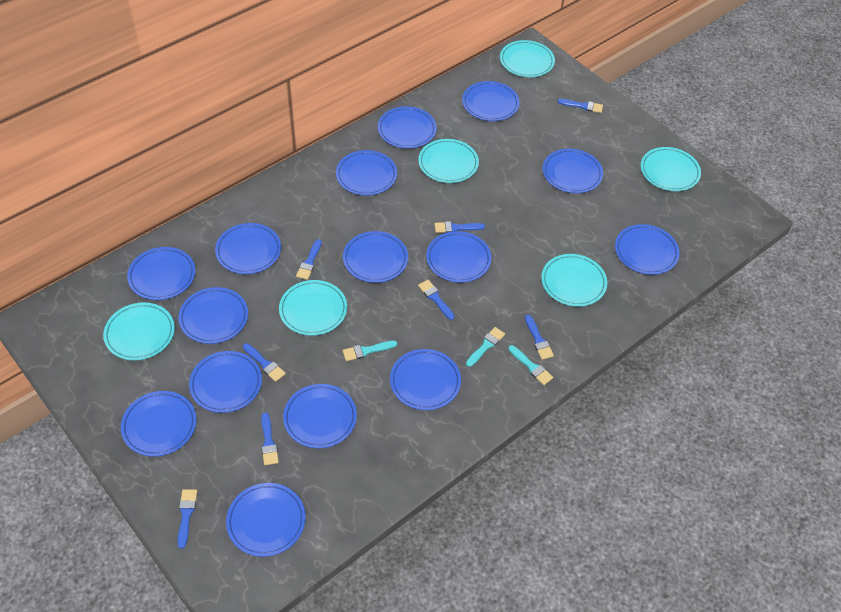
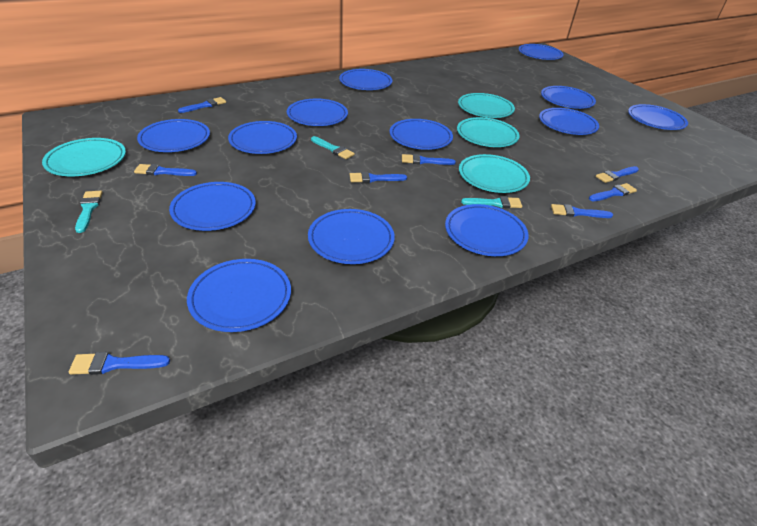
blue plate: [121,391,196,457] [127,247,195,300] [179,287,248,344] [189,351,262,413] [215,223,281,274] [226,483,306,557] [283,384,357,448] [336,150,397,196] [343,231,408,283] [378,106,437,148] [390,349,461,410] [426,231,491,283] [462,81,519,121] [543,149,603,193] [615,224,680,275] = 15 -> [137,119,210,152] [169,182,256,231] [187,259,291,332] [228,121,297,154] [287,99,348,126] [308,209,395,264] [339,69,392,90] [390,119,453,150] [445,204,529,256] [518,44,564,60] [539,108,599,135] [541,86,596,109] [628,104,688,130] = 13
turquoise plate: [103,302,175,361] [279,280,347,336] [418,139,479,183] [500,40,555,77] [541,254,607,307] [641,147,701,191] = 6 -> [42,138,126,176] [457,117,519,147] [458,93,515,118] [459,154,530,193] = 4

